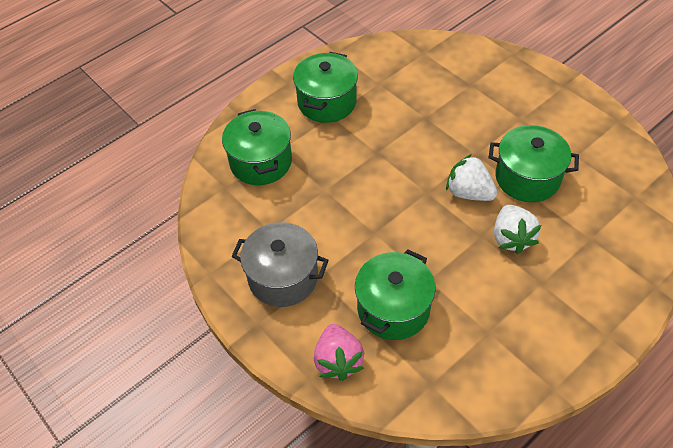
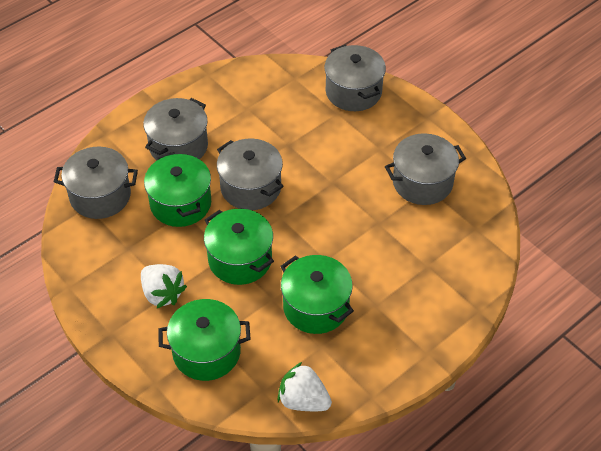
grey pot: [232,222,329,307] = 1 -> [54,147,138,219] [143,98,208,161] [217,139,284,210] [324,44,386,111] [385,133,466,205] = 5
pink strawberry: [314,324,364,381] = 1 -> none = 0

